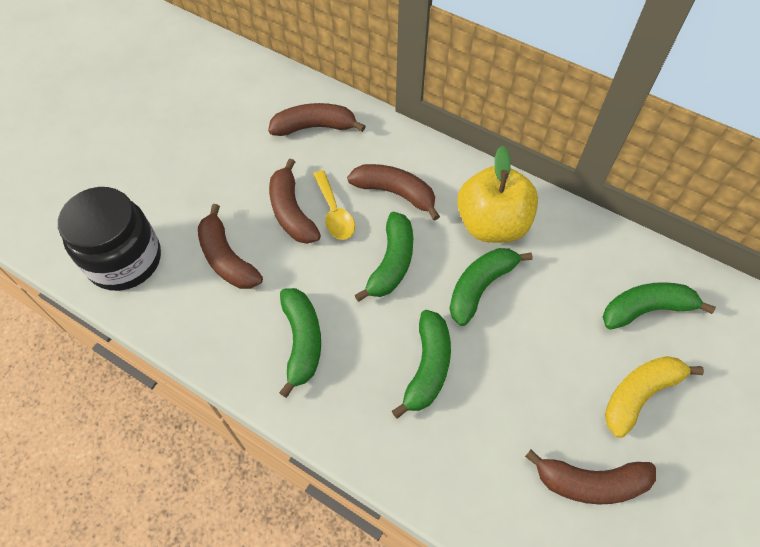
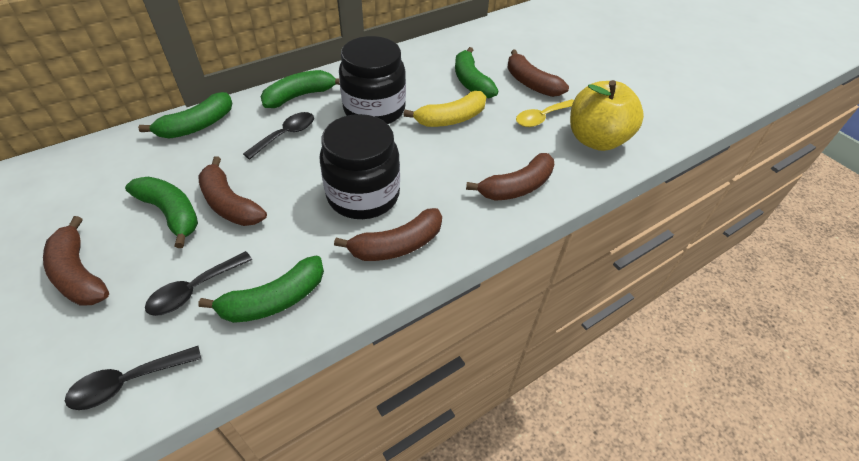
black jar: [58,187,161,291] = 1 -> [319,114,400,219] [339,36,406,124] = 2
black spoon: none = 0 -> [65,346,201,410] [145,251,252,316] [243,112,314,159] = 3

